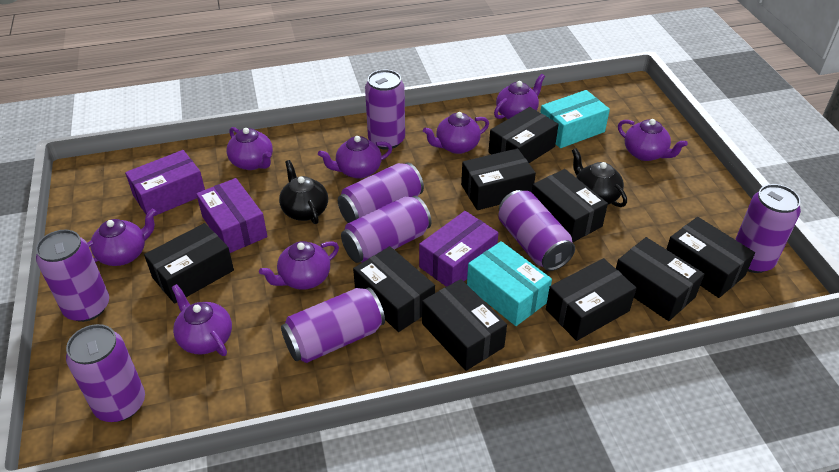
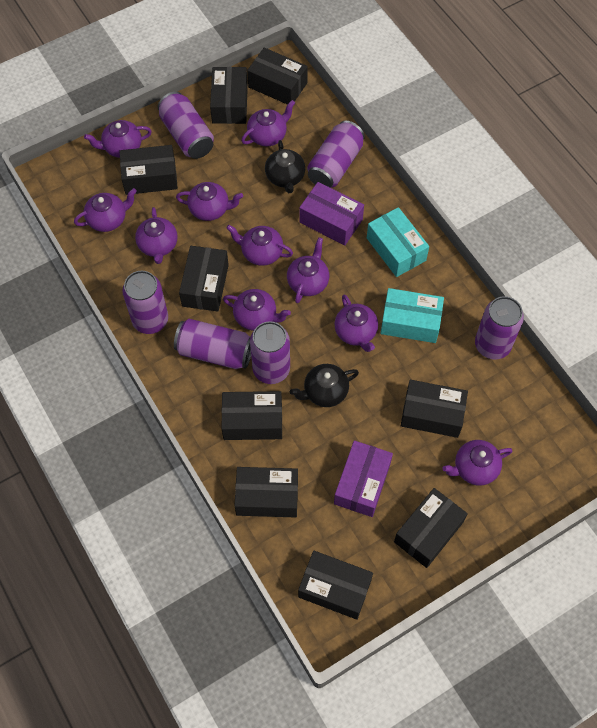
purple box: [125,150,205,216] [196,178,268,253] [419,211,499,287] = 3 -> [299,182,364,245] [334,441,393,517] = 2
purple can: [36,230,109,322] [66,324,145,422] [281,287,385,363] [338,163,424,223] [341,196,432,263] [365,69,405,150] [498,190,575,271] [735,184,801,273] = 8 -> [122,271,168,334] [158,92,214,159] [174,319,251,369] [250,321,290,384] [307,121,365,188] [475,296,524,359] = 6
purple teapot: [87,208,157,266] [172,284,232,356] [226,127,273,170] [259,241,339,290] [318,136,392,179] [423,112,489,154] [494,74,545,119] [618,119,688,161] = 8 -> [74,188,137,232] [84,120,152,158] [135,207,177,264] [176,182,243,221] [223,289,291,330] [226,225,293,266] [241,100,295,147] [287,237,329,303] [334,295,378,352] [442,440,512,485] = 10

